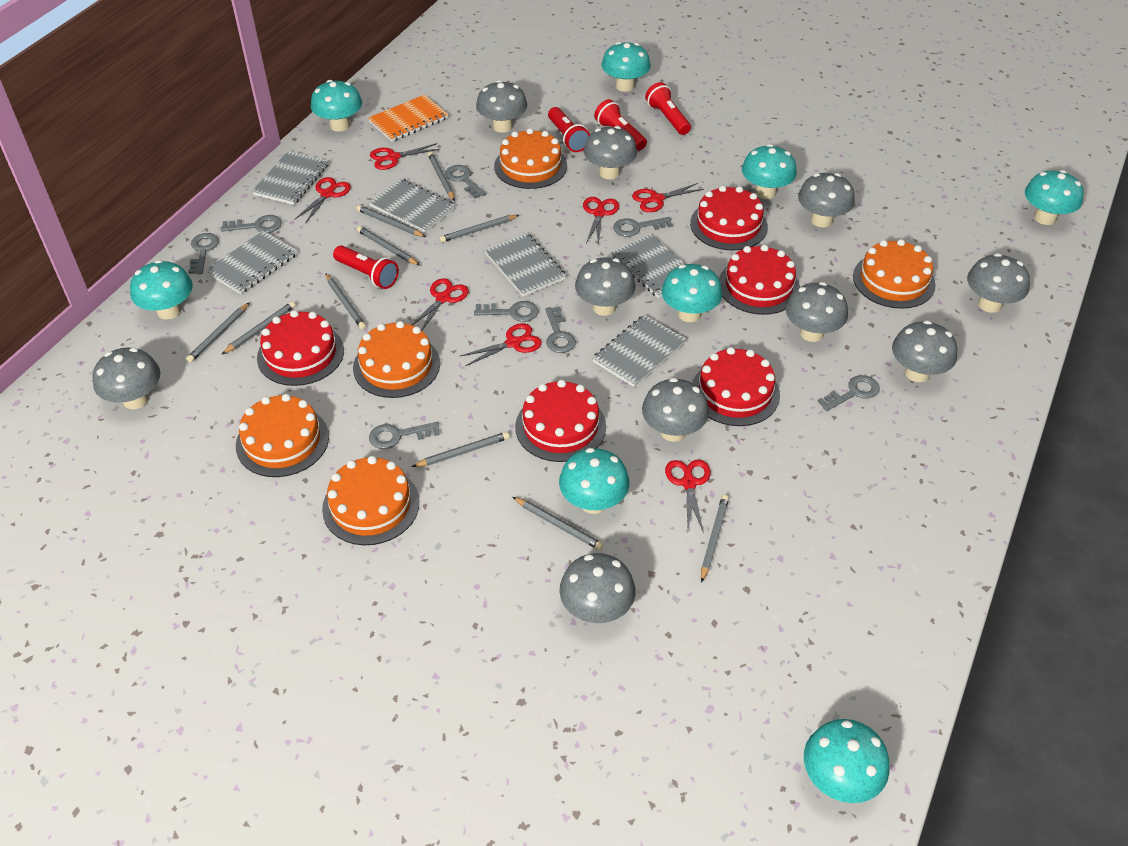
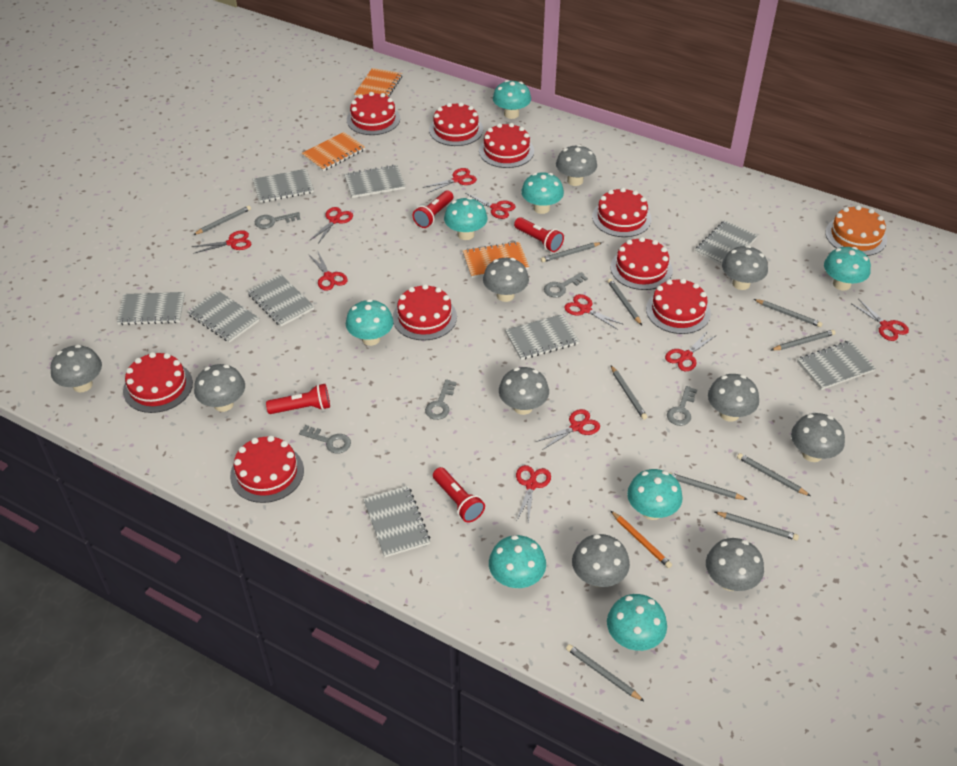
grey key: [188,233,219,274] [221,215,282,233] [369,422,440,449] [445,165,486,198] [474,301,538,322] [545,307,576,353] [613,217,673,237] [817,375,880,411] = 8 -> [255,212,301,229] [299,425,351,454] [425,379,457,420] [544,272,588,297] [667,386,697,426] = 5
grey notebook: [206,231,297,294] [252,151,328,205] [369,178,455,233] [484,233,566,297] [593,315,686,387] [611,234,686,298] = 6 -> [117,292,185,325] [188,291,259,343] [247,274,314,326] [252,169,314,203] [344,165,405,198] [363,486,430,557] [505,314,579,360] [695,220,758,265] [797,341,876,390] = 9
orange cake: [236,394,329,477] [322,456,419,545] [353,321,440,398] [494,128,567,189] [853,239,936,309] = 5 -> [825,205,887,256] = 1
orange notebook: [368,95,449,142] = 1 -> [302,132,365,171] [354,68,402,98] [463,241,529,278] = 3
orange pencil: none = 0 -> [611,511,672,568] = 1
red cake: [257,310,344,386] [515,380,606,462] [690,186,768,251] [692,347,780,426] [719,245,800,315] = 5 -> [123,352,193,413] [230,435,304,503] [347,92,400,135] [393,284,457,341] [429,102,483,146] [479,123,534,168] [592,187,651,237] [611,237,673,290] [646,278,711,334] = 9
red scissors: [295,177,351,224] [370,143,441,170] [411,278,469,330] [461,323,542,366] [583,197,619,245] [632,183,704,212] [665,460,711,533] = 7 -> [192,230,251,254] [308,252,348,291] [309,207,353,243] [422,168,477,193] [466,193,515,219] [516,465,551,523] [536,409,600,450] [564,294,624,330] [665,331,717,371] [851,299,909,341] = 10

